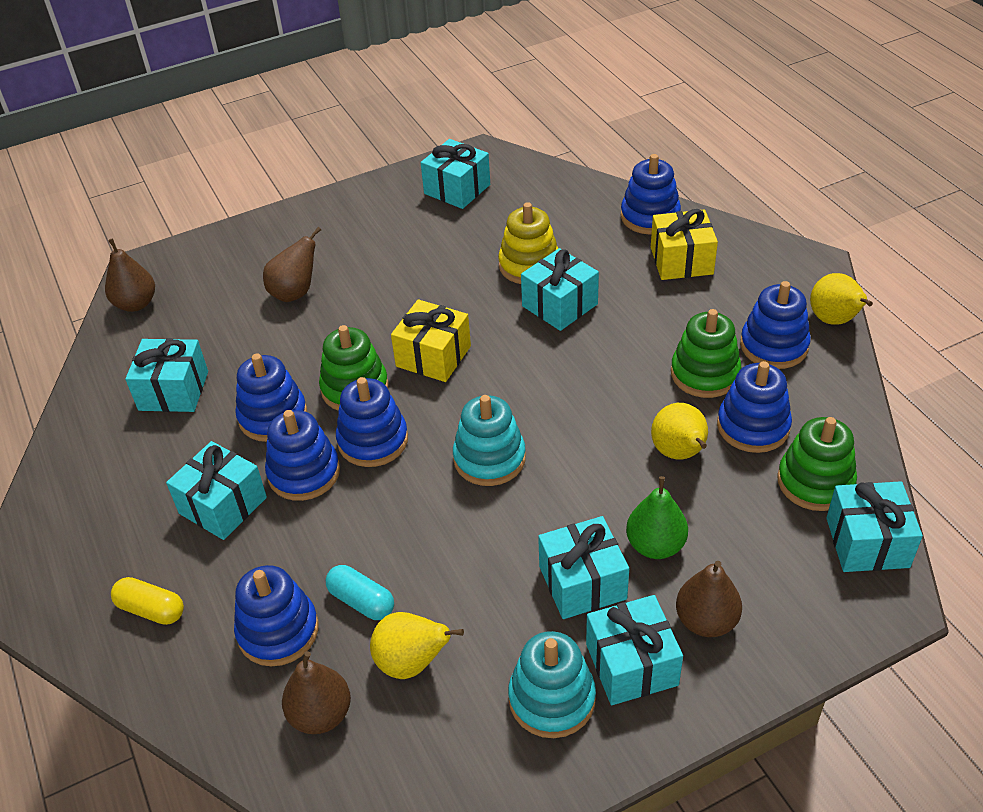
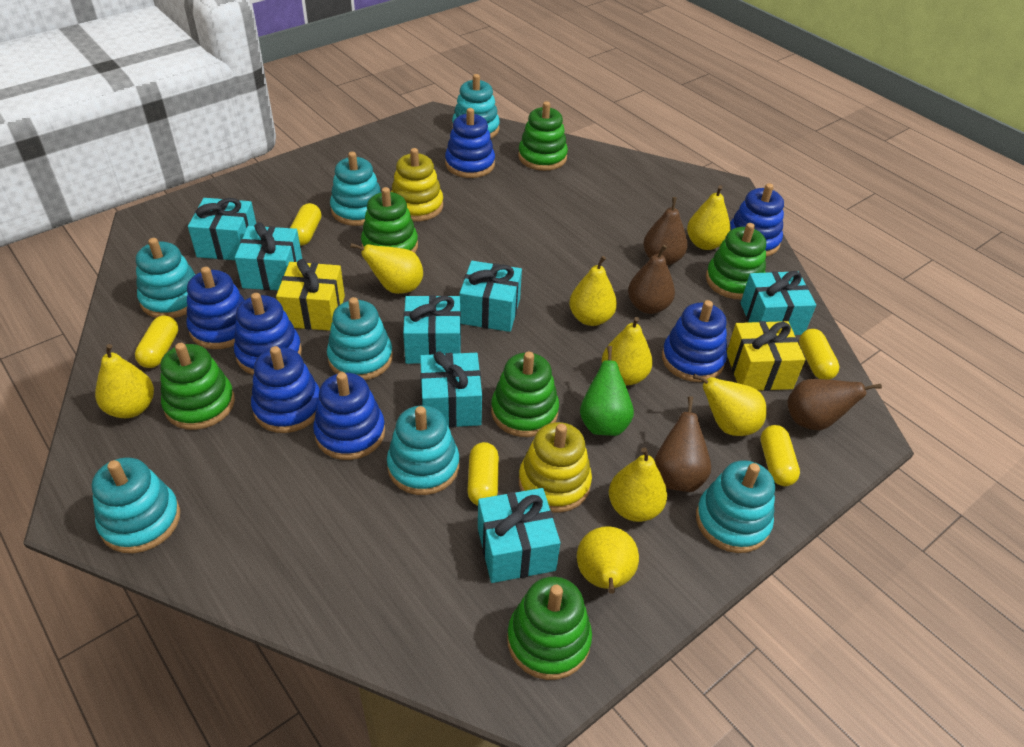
green stacking toy: [319,325,388,411] [671,309,741,398] [777,417,857,511] = 3 -> [160,343,235,430] [361,187,418,253] [491,351,559,437] [507,577,592,680] [518,101,568,171] [706,223,766,300] = 6
turquoise capsule: [326,565,394,620] = 1 -> none = 0
turquoise stacking toy: [453,395,526,486] [508,631,596,738] = 2 -> [92,458,180,553] [136,238,195,318] [327,297,393,380] [330,152,381,226] [387,405,459,495] [452,74,500,139] [696,460,775,553] = 7
yellow capsule: [111,577,184,625] = 1 -> [135,316,178,368] [290,203,321,246] [467,442,499,506] [761,425,800,486] [799,329,839,380] = 5
yellow pear: [370,612,464,679] [651,403,708,460] [810,273,873,325] = 3 -> [95,344,154,418] [350,243,423,294] [569,256,617,326] [577,526,639,594] [602,317,653,386] [609,447,667,522] [687,185,731,250] [693,374,767,436] = 8
yellow stacking toy: [498,202,559,284] = 1 -> [391,148,443,222] [519,422,592,513] = 2

